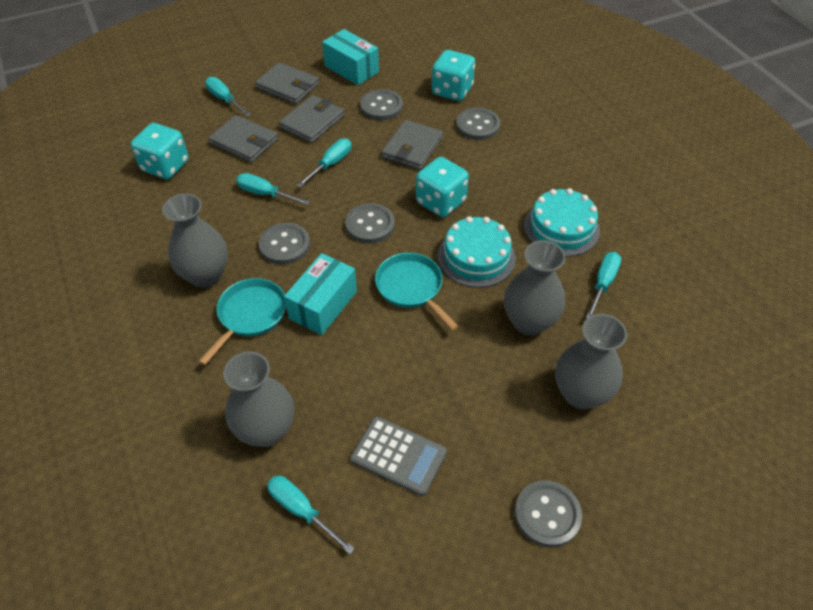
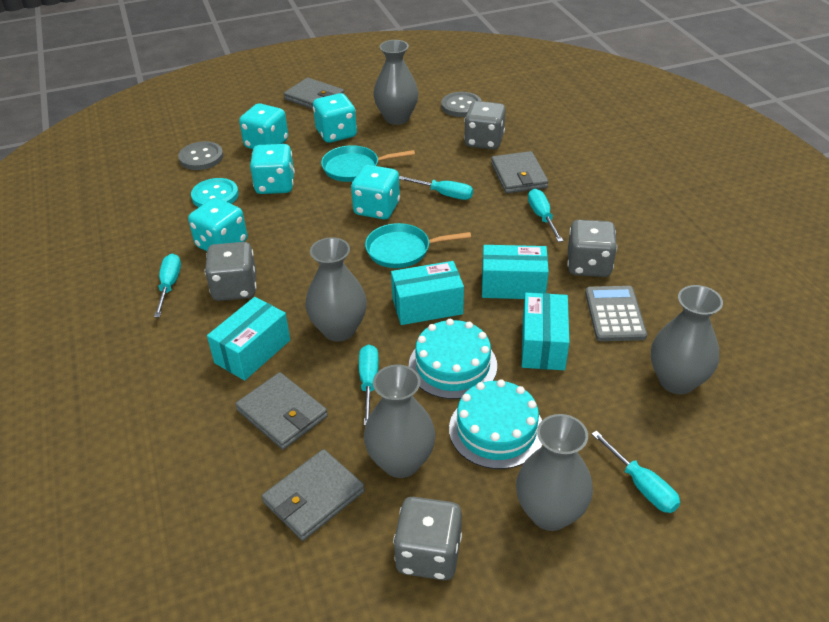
grey button: [259,223,310,265] [345,203,395,243] [360,89,403,120] [456,107,500,140] [515,480,582,548] = 5 -> [178,141,224,170] [441,92,482,117] = 2
grey dice: none = 0 -> [205,242,257,301] [393,497,462,580] [464,101,506,150] [567,220,617,277] = 4
grey vase: [162,193,228,288] [223,352,294,447] [504,240,566,336] [555,314,627,410] = 4 -> [305,237,367,342] [364,365,435,478] [373,40,419,125] [516,414,593,531] [651,285,723,394] = 5
turquoise box: [284,253,357,335] [322,29,379,85] = 2 -> [207,297,290,381] [391,261,464,325] [482,245,549,299] [522,293,570,370] = 4
turquoise button: none = 0 -> [191,178,239,207] = 1
turquoise dice: [131,123,189,179] [416,157,469,217] [432,50,475,101] = 3 -> [188,198,247,251] [239,103,288,149] [250,144,295,194] [313,93,357,143] [351,165,400,219] = 5

